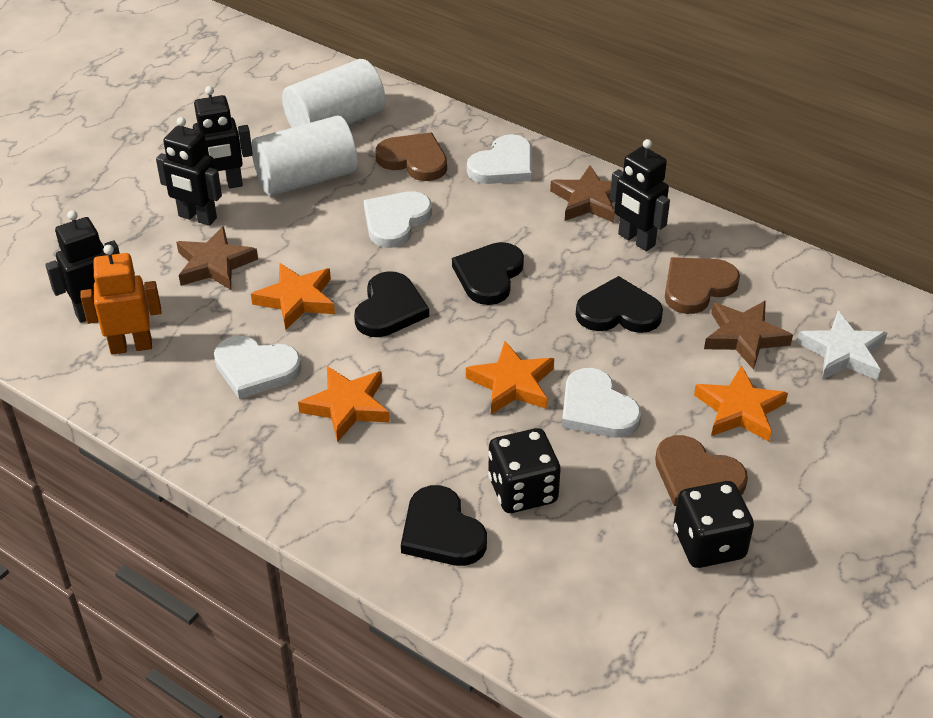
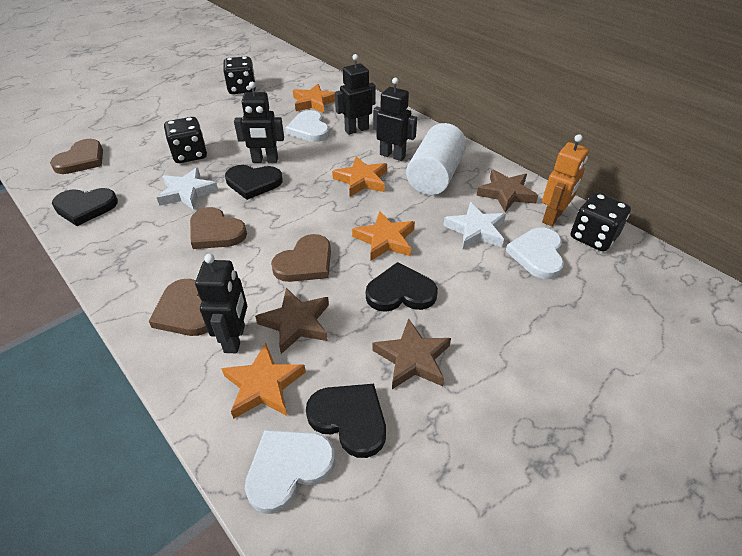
black dice: [488,428,561,513] [674,481,754,568] = 2 -> [164,117,207,163] [223,56,256,94] [571,193,631,252] = 3
brown heart: [375,133,447,181] [655,435,748,506] [665,257,740,314] = 3 -> [50,139,103,174] [149,279,208,336] [190,207,247,249] [271,234,331,282] = 4
white cylinder: [251,115,358,196] [282,59,385,128] = 2 -> [406,123,466,195] = 1
white heart: [214,335,302,399] [364,191,432,248] [467,134,532,184] [562,368,641,438] = 4 -> [245,430,335,514] [285,110,329,142] [506,228,564,279] = 3
white star: [797,311,887,380] = 1 -> [156,168,218,210] [443,202,506,249] = 2

